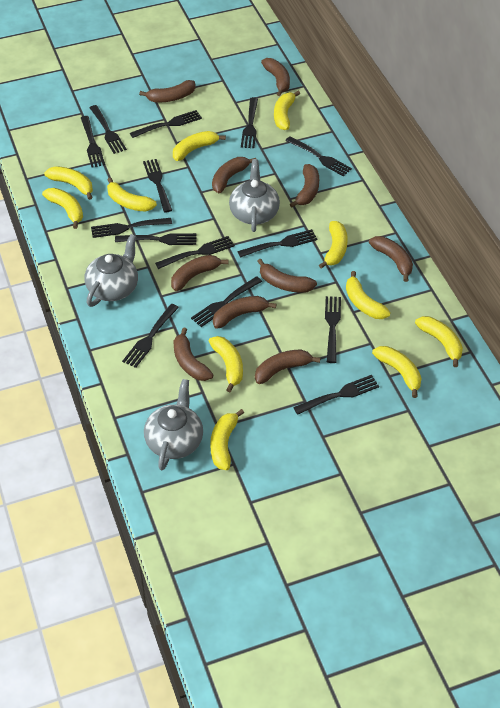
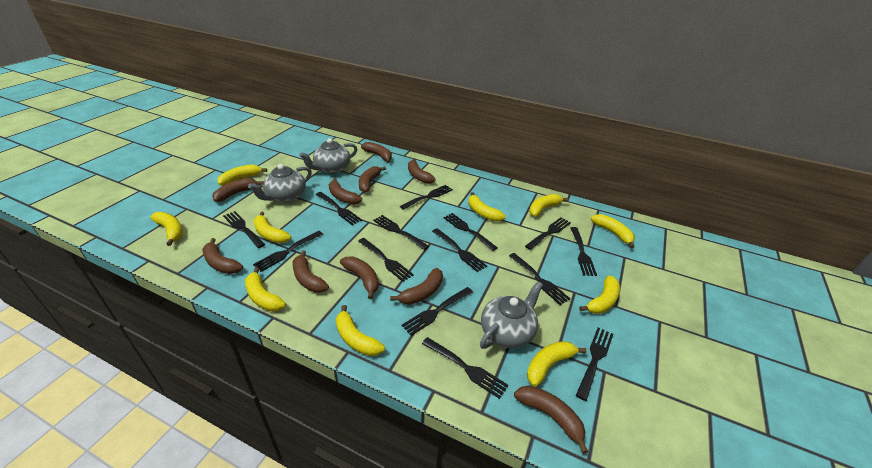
yellow banana: [42,188,83,229] [44,166,93,200] [107,177,157,211] [173,131,226,161] [209,336,243,392] [210,409,244,470] [274,91,300,130] [319,221,348,269] [346,271,390,319] [372,346,422,398] [415,316,463,367] = 11 -> [150,212,183,246] [217,164,267,186] [245,267,286,311] [254,212,291,243] [336,305,385,356] [468,192,506,222] [527,341,587,387] [529,194,568,216] [579,275,620,314] [591,214,635,248] = 10

